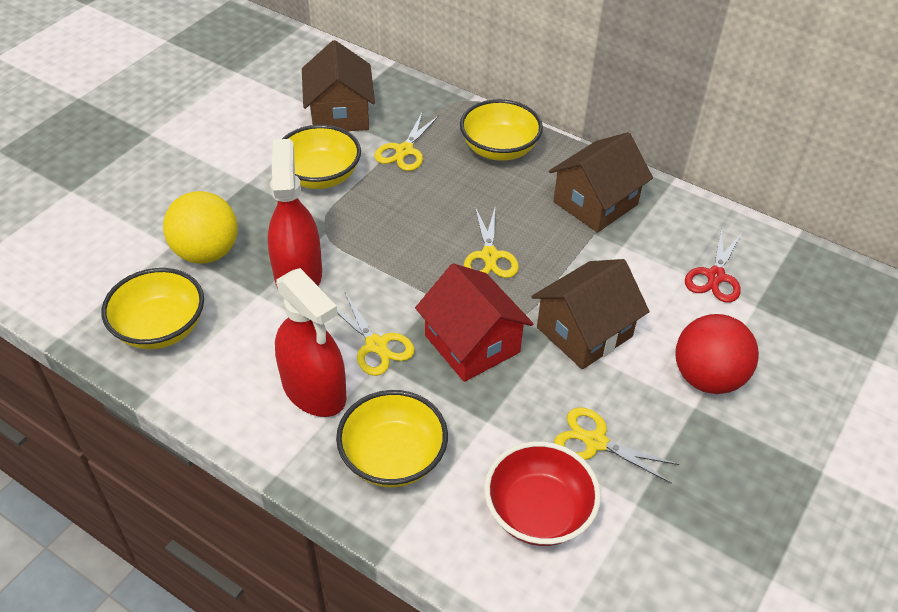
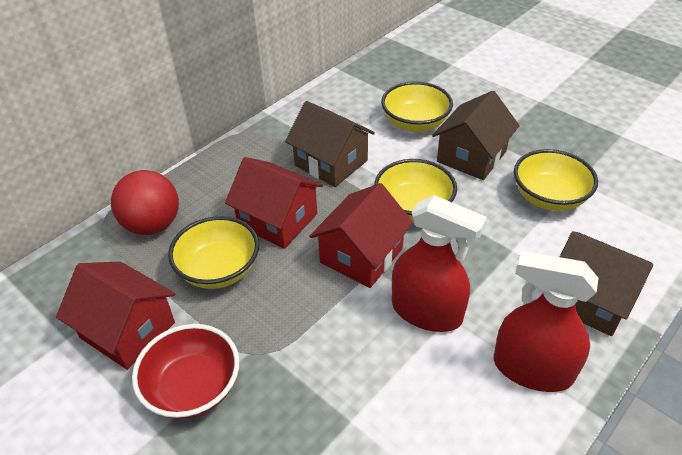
red house: [415,263,533,382] = 1 -> [56,261,175,370] [225,157,323,249] [309,183,413,288] = 3
red scissors: [685,227,742,303] = 1 -> none = 0
yellow ball: [163,191,238,264] = 1 -> none = 0
yellow scissors: [337,293,415,376] [374,113,439,171] [464,207,519,278] [554,407,679,483] = 4 -> none = 0

